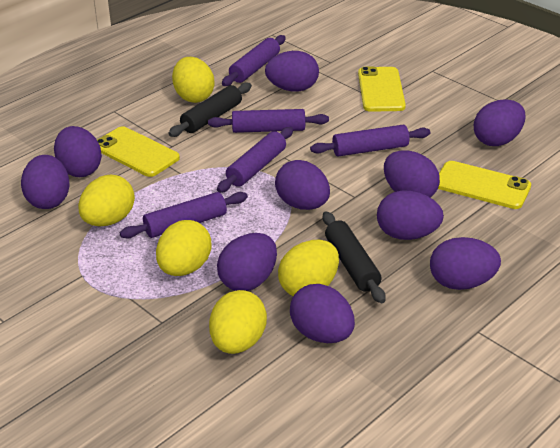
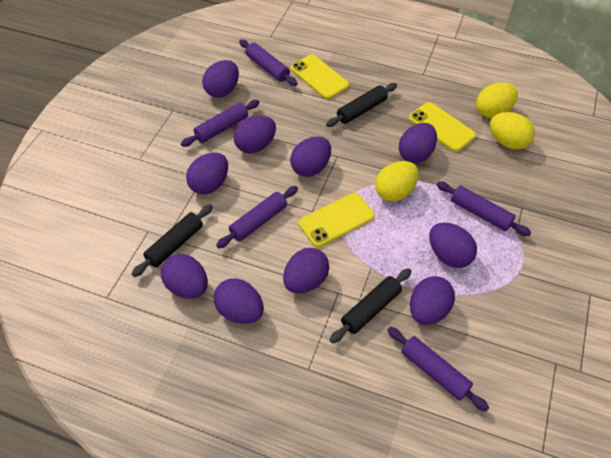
black rolling pin: [168,83,252,137] [323,211,386,303] = 2 -> [131,204,213,277] [326,83,397,127] [330,268,411,343] = 3
yellow egg: [78,175,135,226] [156,220,211,276] [172,57,215,103] [209,290,267,354] [278,240,339,296] = 5 -> [375,161,419,202] [476,83,518,118] [490,112,535,150] = 3

